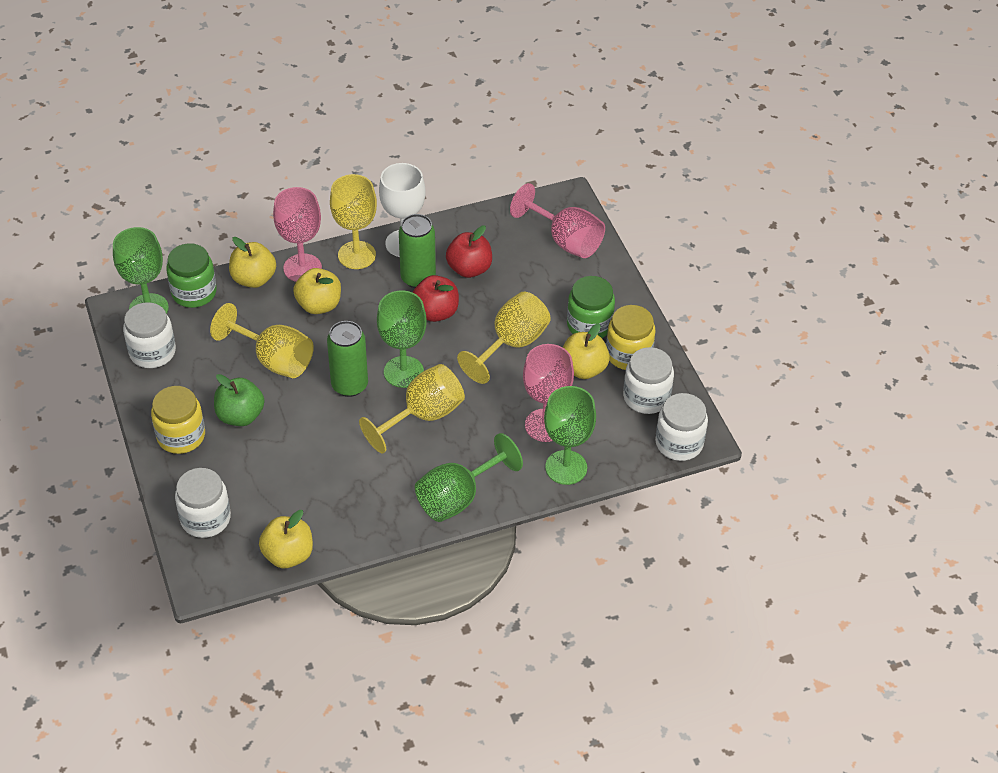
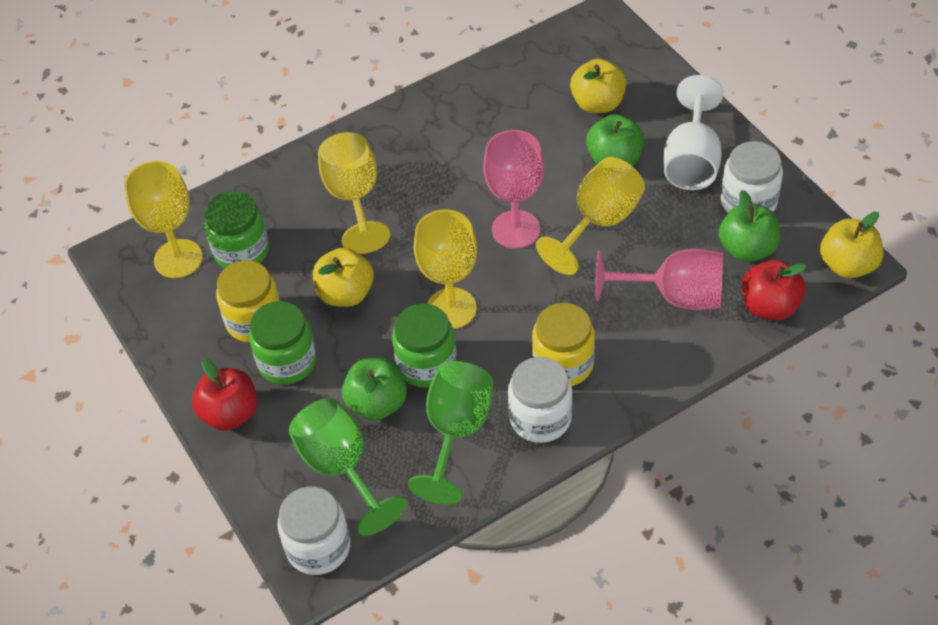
green apple: [214,374,264,426] = 1 -> [342,358,407,421] [586,114,644,166] [718,190,780,262] = 3
green can: [327,321,368,397] [399,214,436,288] = 2 -> none = 0
green goblet: [113,227,169,314] [377,290,427,388] [415,433,523,522] [544,386,596,485] = 4 -> [289,398,407,536] [408,361,493,504] = 2
green jar: [166,243,217,308] [567,276,615,338] = 2 -> [204,191,269,268] [249,301,316,384] [392,303,457,388] = 3
pink goblet: [273,187,322,282] [510,183,605,258] [523,344,574,442] = 3 -> [483,130,544,249] [595,249,723,310] = 2
white jar: [123,302,176,368] [175,468,231,538] [623,347,674,414] [655,393,708,461] = 4 -> [277,487,350,575] [508,357,573,443] [721,141,783,213] = 3
yellow apple: [229,237,276,288] [259,510,313,568] [293,268,341,314] [563,323,610,379] = 4 -> [313,248,374,307] [570,59,626,113] [820,212,883,278] = 3

